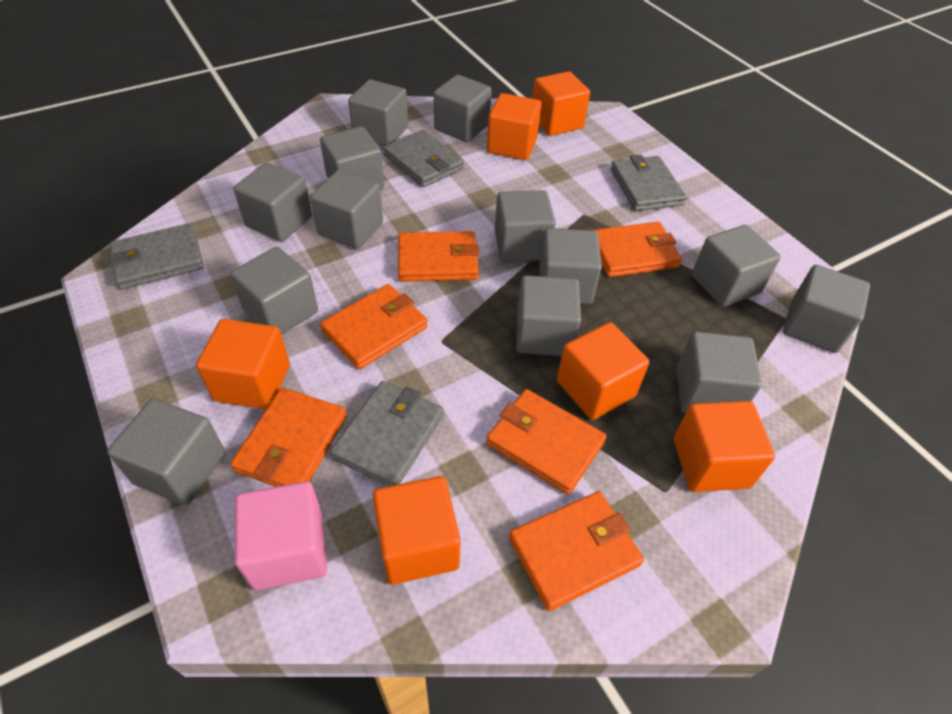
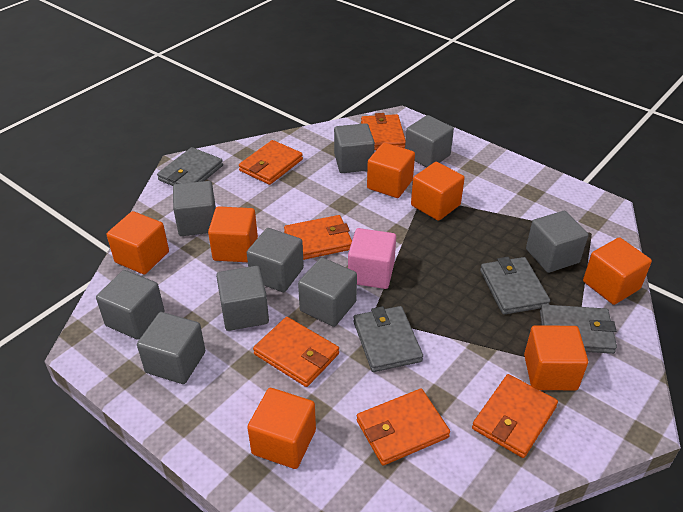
grey cube: [107,398,225,506] [230,247,318,335] [233,162,312,242] [310,170,383,249] [320,126,384,189] [348,79,408,146] [434,75,492,142] [495,190,556,262] [516,275,581,356] [539,228,602,304] [676,332,762,413] [692,225,781,307] [783,265,870,353] = 13 -> [96,270,164,340] [137,312,205,384] [173,181,216,236] [216,266,269,331] [247,228,304,292] [298,257,357,327] [334,123,375,173] [405,115,454,167] [526,211,588,273] = 9
orange cube: [196,319,290,409] [373,476,461,585] [487,93,542,160] [532,71,590,136] [557,322,649,420] [674,401,775,492] = 6 -> [106,211,169,275] [208,206,258,262] [247,388,316,469] [367,143,415,198] [411,162,465,221] [524,325,588,390] [583,237,652,305] = 7

